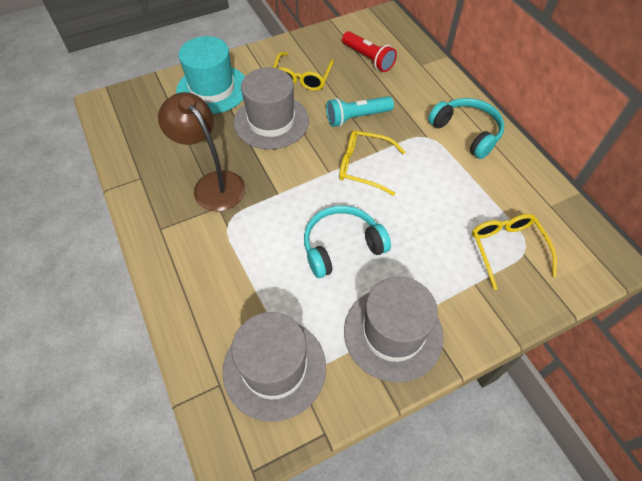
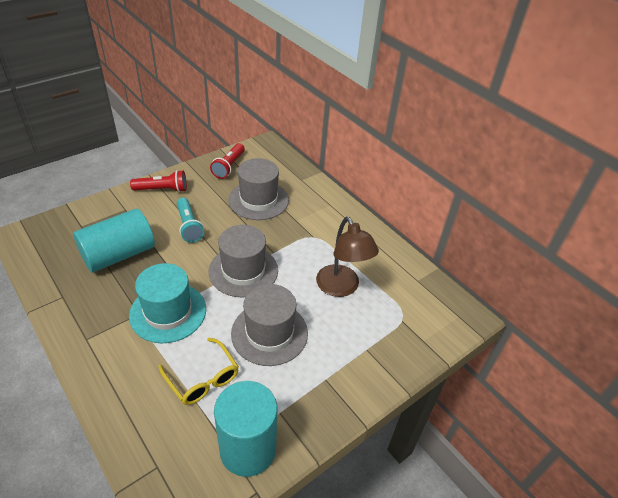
red flashlight: [342,31,397,72] = 1 -> [130,170,187,192] [210,143,245,179] = 2
turquoise cylinder: none = 0 -> [73,209,155,273] [214,381,277,477] = 2
turquoise headphones: [304,206,391,278] [428,98,504,159] = 2 -> none = 0
yellow glasses: [273,52,334,91] [339,130,405,196] [472,214,557,290] = 3 -> [158,338,239,405] = 1

